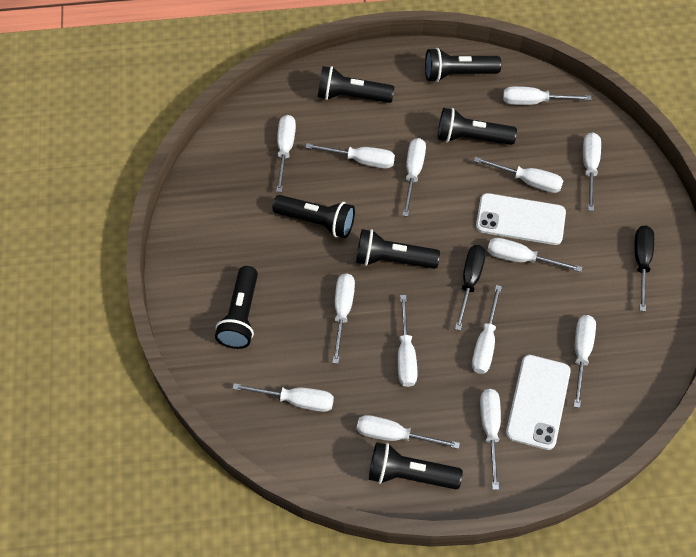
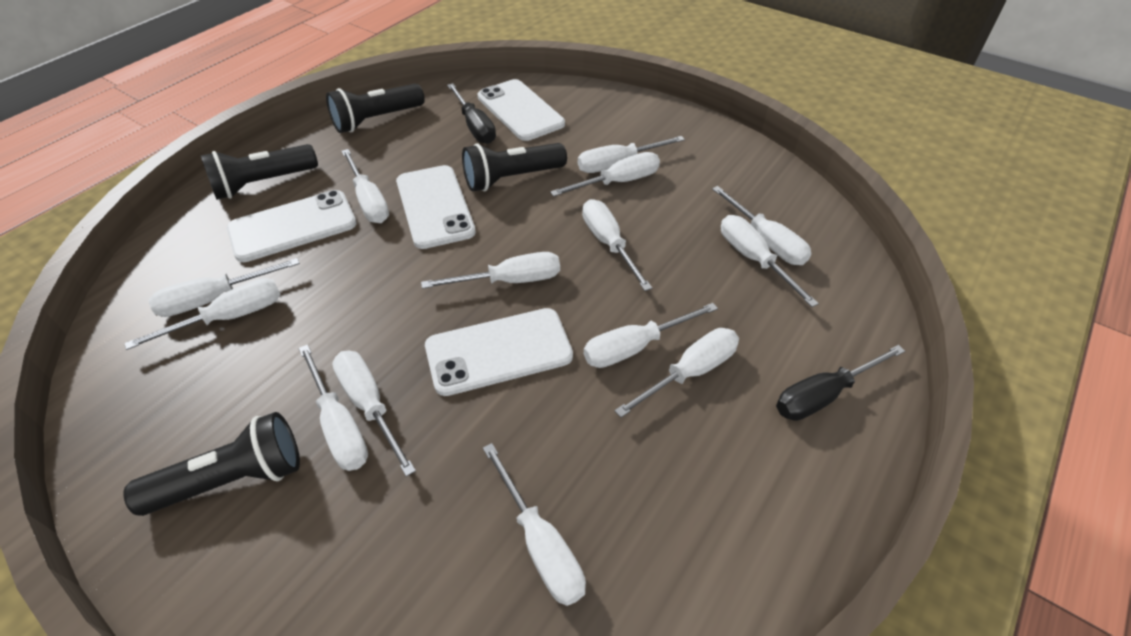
black flashlight: [215,266,258,349] [272,195,355,238] [318,66,394,103] [356,229,440,269] [369,442,463,489] [425,48,501,82] [438,108,517,145] = 7 -> [124,412,300,516] [201,144,318,200] [326,84,425,133] [462,143,567,191] = 4
white phone: [476,193,566,245] [506,355,571,450] = 2 -> [227,190,357,262] [396,165,476,249] [425,308,573,396] [477,79,565,141] = 4

